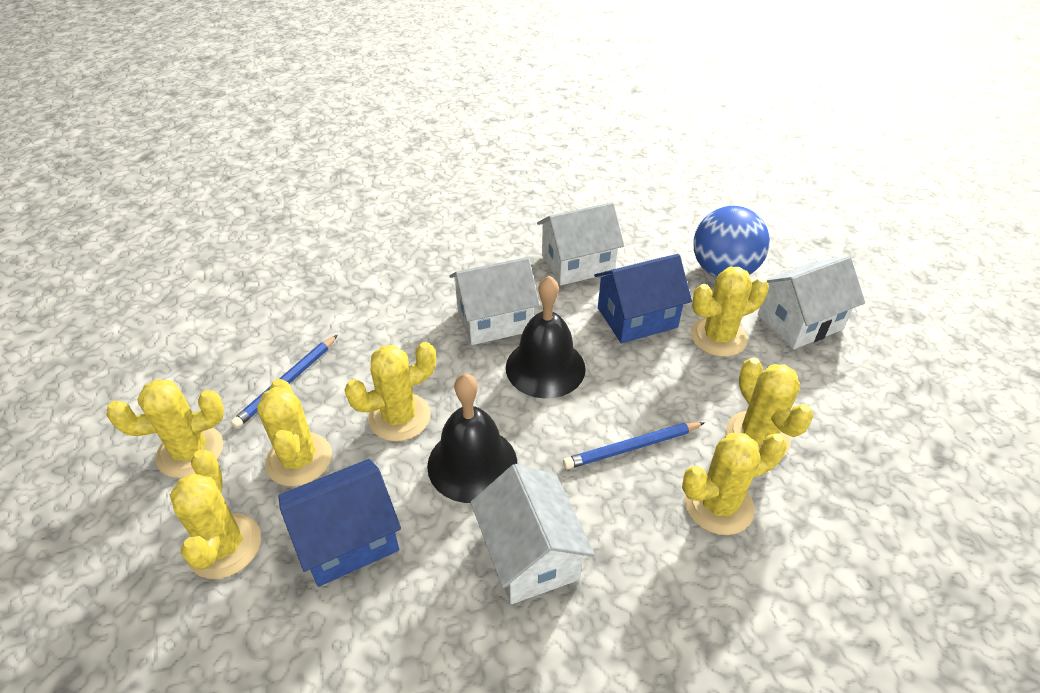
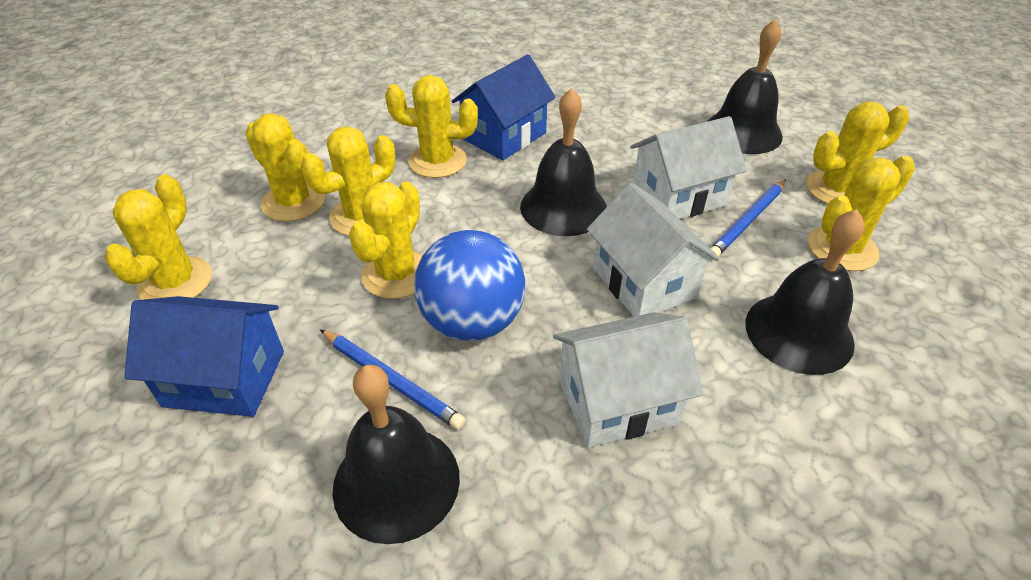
black bell: [427,374,517,503] [506,276,586,399] = 2 -> [332,365,460,544] [520,88,607,236] [707,19,783,154] [746,209,865,375] = 4
white house: [449,257,540,345] [471,464,595,604] [537,202,624,285] [758,256,865,349] = 4 -> [553,312,703,448] [587,183,720,317] [630,116,747,219] = 3

